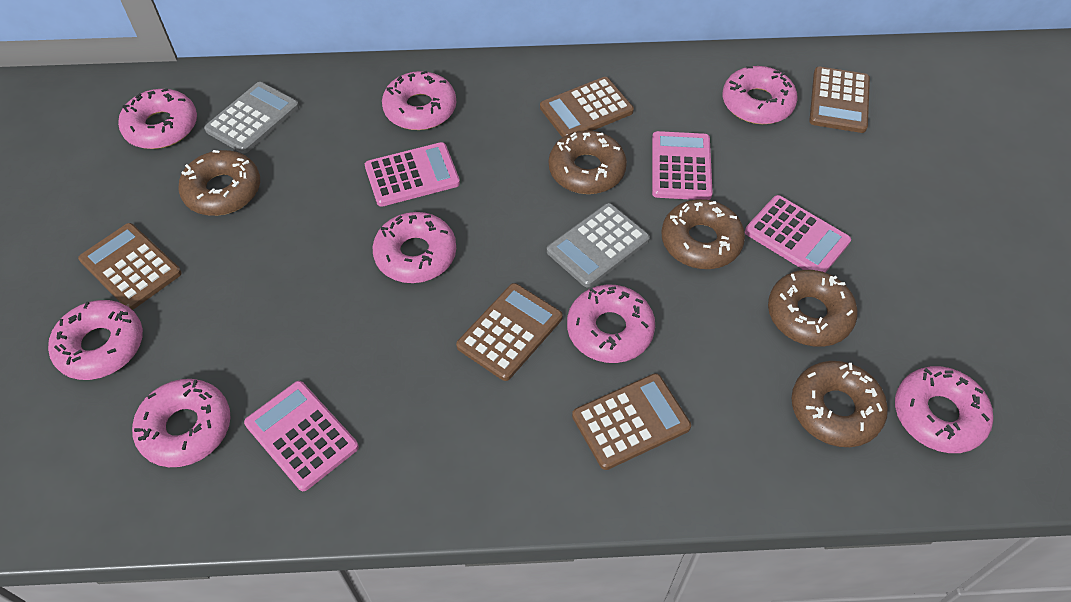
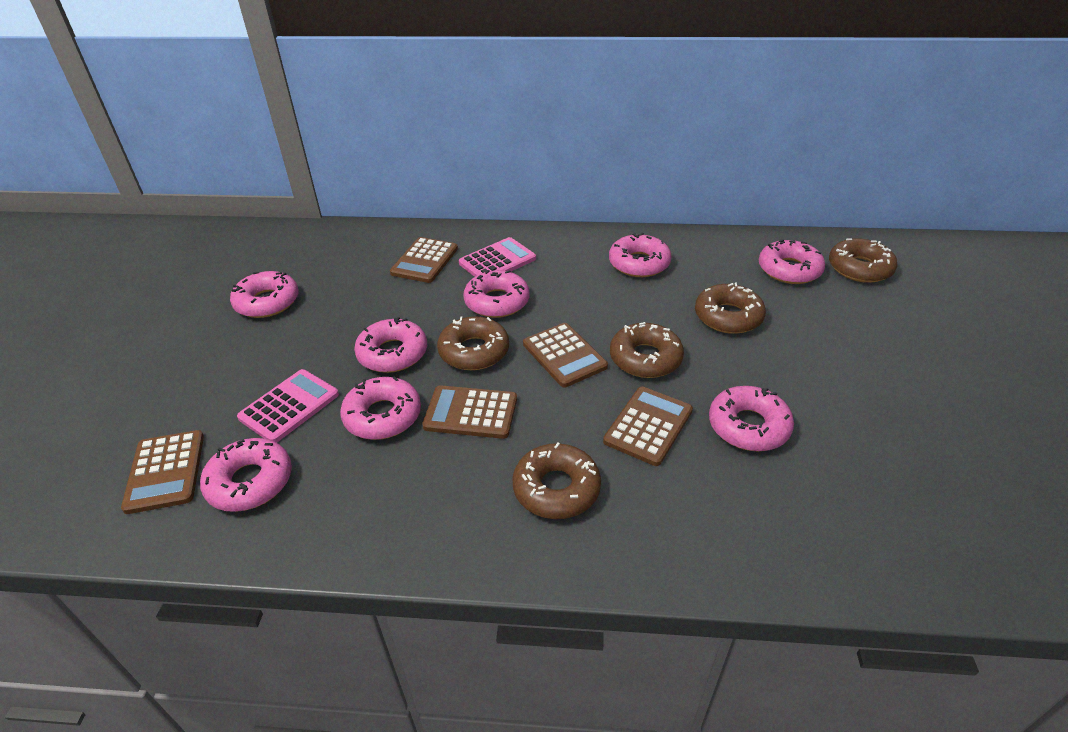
grey calculator: [204,82,299,154] [547,203,650,287] = 2 -> none = 0
pink calculator: [244,381,359,491] [365,142,460,207] [652,131,713,200] [745,195,851,273] = 4 -> [237,369,339,443] [459,237,536,277] = 2

